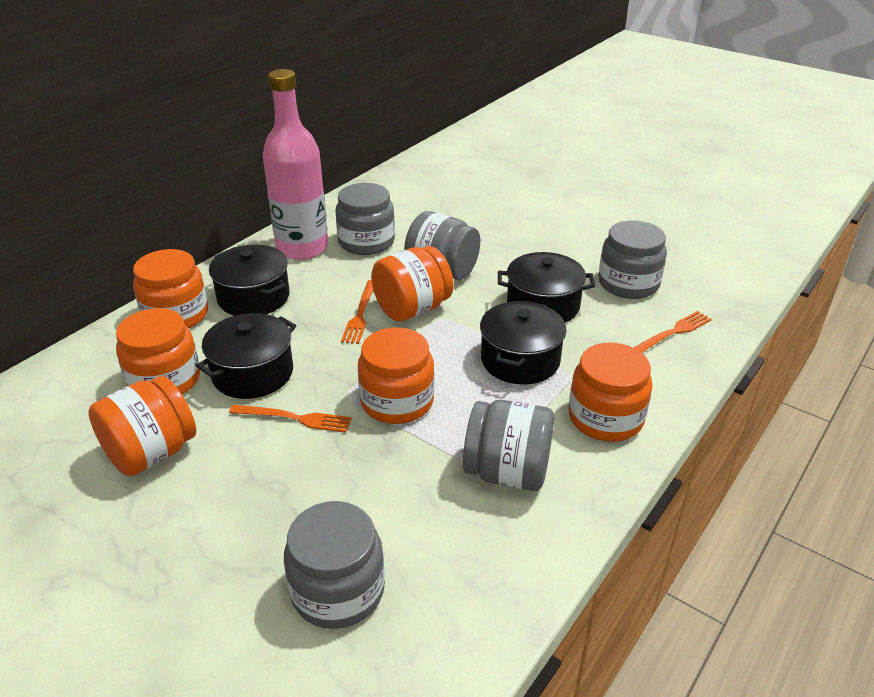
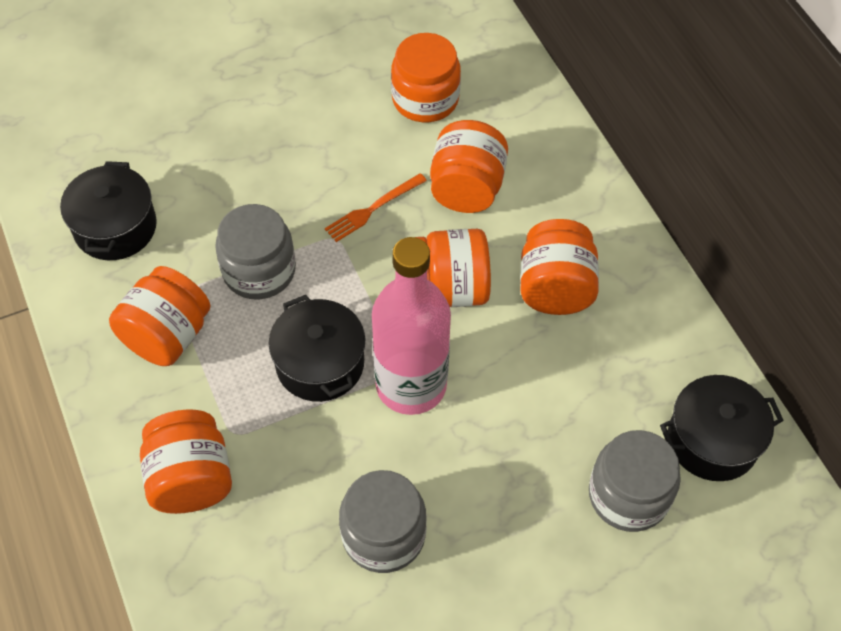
black pot: [196,313,296,399] [209,245,290,316] [480,301,567,385] [498,252,595,323] = 4 -> [60,161,157,260] [268,295,365,402] [660,375,784,481] = 3
grey jar: [284,501,385,629] [336,183,395,255] [404,211,480,280] [463,400,554,491] [599,220,667,299] = 5 -> [215,204,296,299] [339,470,427,573] [589,430,681,532] = 3
orange fork: [229,405,352,433] [341,280,373,344] [633,311,712,353] = 3 -> [325,173,427,242] = 1

